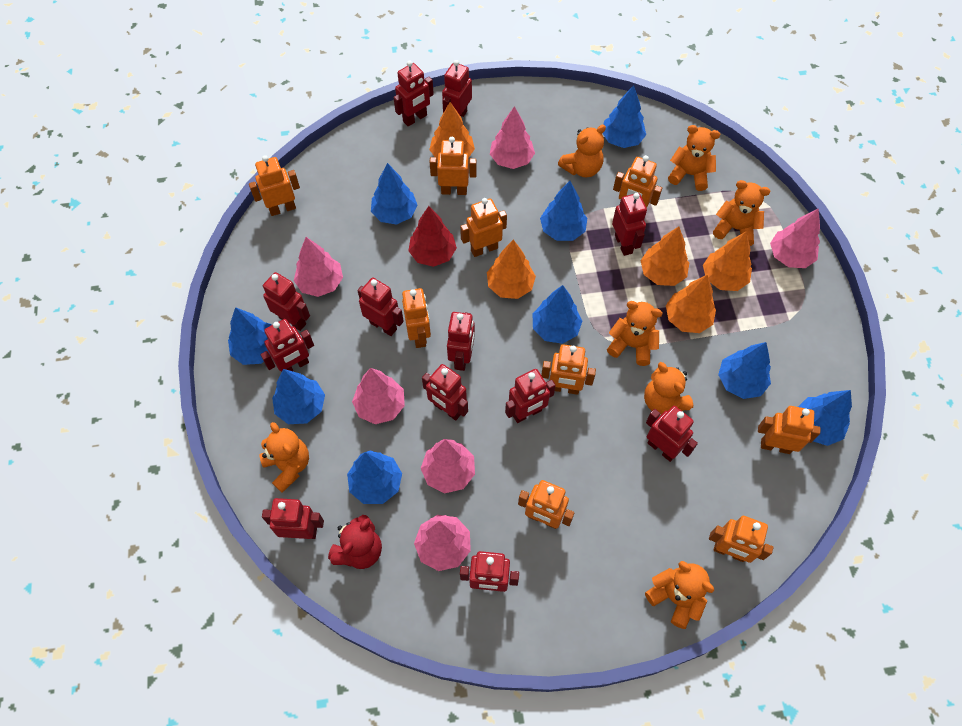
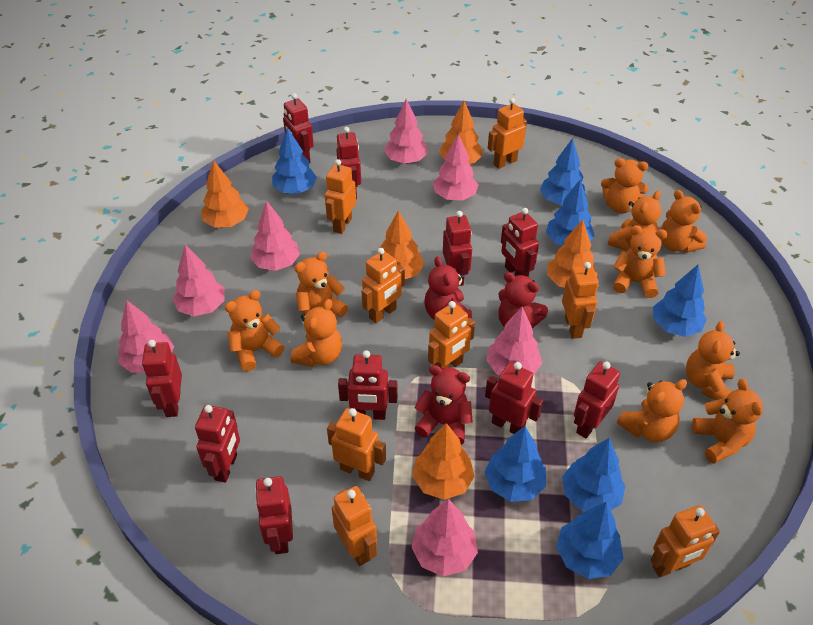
blue tree: [228,307,271,365] [272,369,325,424] [347,450,402,504] [371,163,418,224] [532,285,582,344] [540,181,587,241] [602,85,646,148] [718,342,771,399] [798,390,852,446] = 9 -> [272,127,317,194] [485,426,546,502] [540,138,586,205] [546,179,595,246] [556,502,624,579] [562,438,625,511] [653,265,707,337] = 7
orange robot: [249,155,300,216] [402,288,431,348] [430,137,477,195] [460,198,507,257] [518,480,574,529] [541,344,596,395] [613,155,662,208] [709,516,774,563] [758,406,821,454] = 9 -> [325,159,356,234] [327,408,386,481] [331,486,377,566] [362,248,405,323] [428,301,475,369] [488,98,527,169] [562,262,599,339] [651,505,720,578] = 8
orange teddy bear: [259,422,309,493] [558,124,606,177] [607,301,663,366] [644,362,693,415] [645,561,714,629] [668,125,720,191] [713,180,770,246] = 7 -> [224,290,284,371] [291,299,342,367] [294,251,348,317] [601,158,649,213] [608,191,662,251] [613,225,667,298] [617,379,687,442] [661,190,707,253] [686,321,740,400] [692,379,763,464] = 10
pink tree: [294,237,343,297] [352,368,405,424] [414,515,471,571] [421,439,475,493] [490,106,535,169] [770,208,820,268] = 6 -> [119,300,174,373] [173,245,225,316] [250,201,300,271] [384,99,428,164] [411,499,478,576] [433,134,479,201] [486,307,542,376] = 7
red robot: [261,319,314,372] [262,498,324,539] [263,272,310,331] [357,278,404,336] [394,61,434,126] [422,364,468,421] [442,60,472,117] [447,312,475,371] [460,551,519,592] [505,369,556,423] [612,193,647,256] [646,406,698,462] = 12 -> [142,340,182,417] [195,405,240,482] [255,476,293,554] [283,93,314,163] [336,127,361,199] [338,350,398,420] [443,211,472,286] [485,362,543,434] [501,208,539,277] [574,361,620,438] = 10
red teddy bear: [328,515,382,569] = 1 -> [414,365,473,445] [424,256,472,320] [498,272,548,328] = 3
red tree: [408,206,457,267] = 1 -> none = 0

